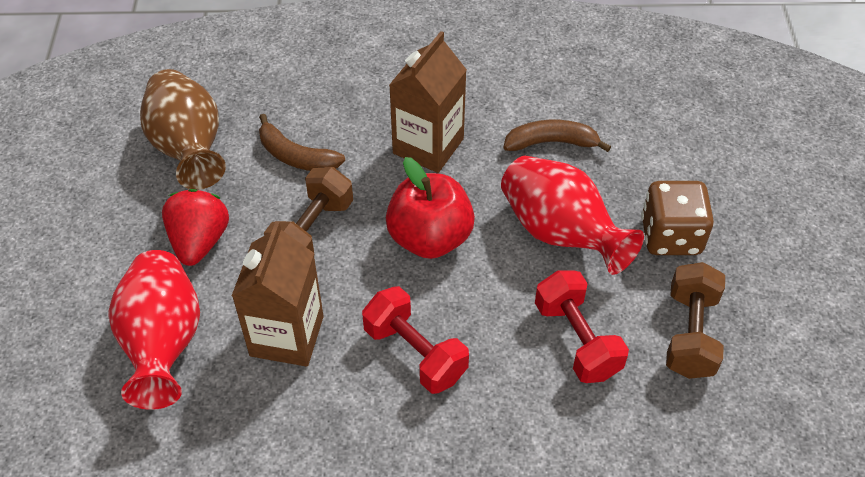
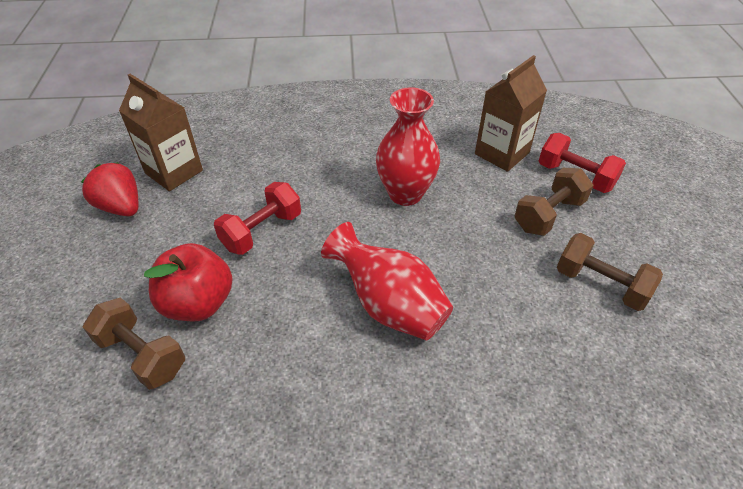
brown banana: [259,114,345,171] [503,120,611,152] = 2 -> none = 0
brown dice: [641,181,714,255] = 1 -> none = 0
brown dumbbell: [264,167,353,255] [666,262,725,379] = 2 -> [83,298,185,390] [514,168,594,236] [557,233,663,311] = 3
brown vase: [140,69,226,190] = 1 -> none = 0

